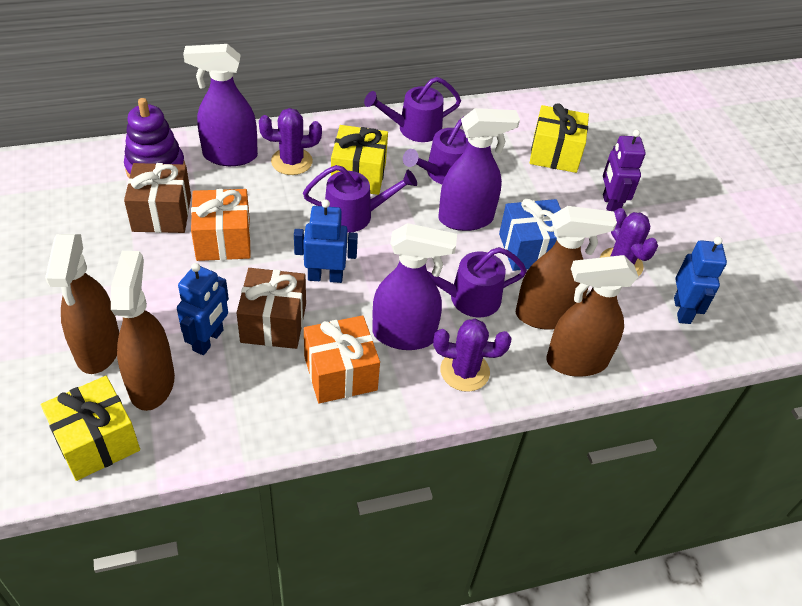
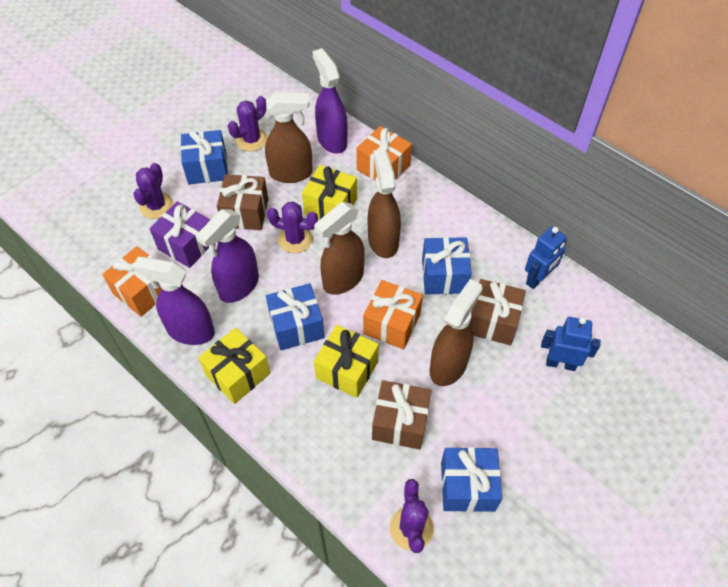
blue gift: [499,199,561,271] = 1 -> [181,130,228,184] [266,283,325,350] [422,237,472,294] [441,447,502,512] = 4
blue robot: [177,263,229,355] [294,200,358,283] [674,237,727,324] = 3 -> [525,227,567,289] [541,317,601,371] = 2
brown gift: [124,163,191,233] [236,268,306,349] = 2 -> [217,174,268,230] [372,380,431,450] [469,279,526,345] = 3
orange gift: [191,189,251,261] [304,315,380,403] = 2 -> [102,246,162,317] [356,126,412,181] [363,280,423,350] = 3
purple cactus: [259,108,322,175] [433,319,511,392] [600,208,658,276] = 3 -> [134,163,174,219] [228,96,268,151] [267,201,318,253] [390,479,434,553] = 4
purple gift: none = 0 -> [150,201,210,268] = 1
purple robot: [603,130,646,211] = 1 -> none = 0
purple stacking toy: [124,98,185,178] = 1 -> none = 0
purple watering can: [303,165,417,233] [364,77,461,142] [403,116,469,184] [428,247,527,318] = 4 -> none = 0

